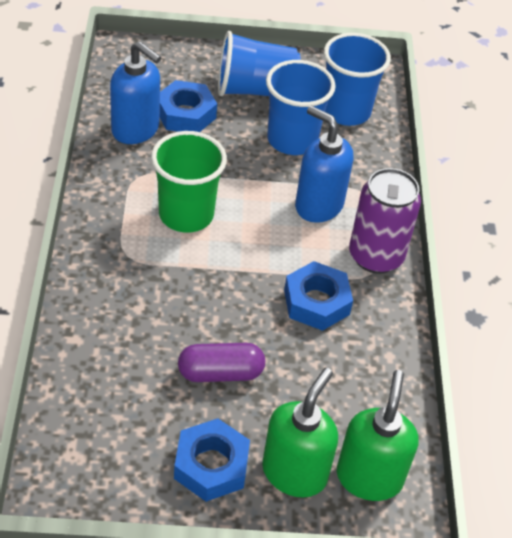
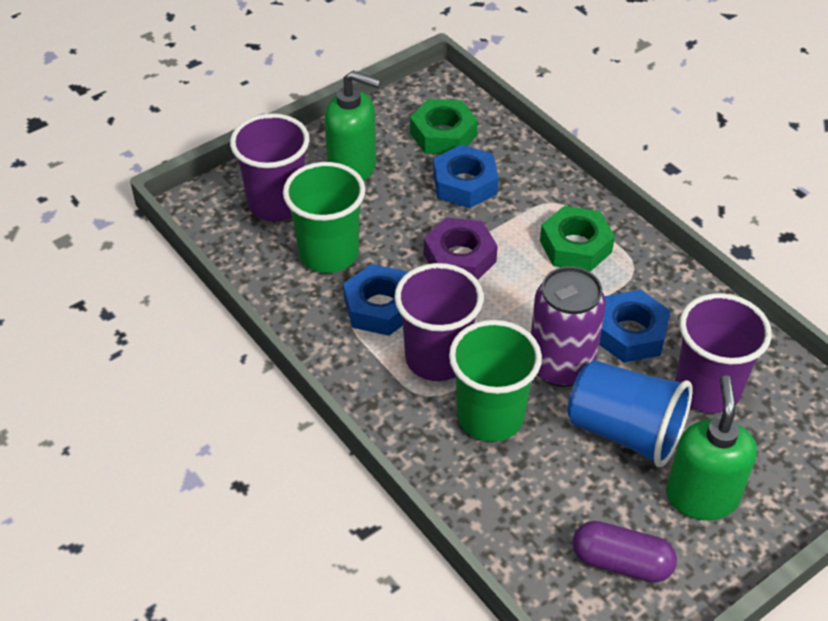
blue cup: [218,31,301,96] [266,60,336,155] [324,33,391,126] = 3 -> [568,360,693,467] = 1
blue soap dispenser: [110,41,161,144] [295,106,353,223] = 2 -> none = 0
green cup: [151,131,227,233] = 1 -> [283,162,366,273] [449,320,542,442] = 2
green nut: none = 0 -> [410,99,478,154] [540,206,615,272] = 2
purple cup: none = 0 -> [230,113,310,221] [394,263,484,381] [675,293,772,413] = 3
purple nut: none = 0 -> [424,217,498,280] = 1

